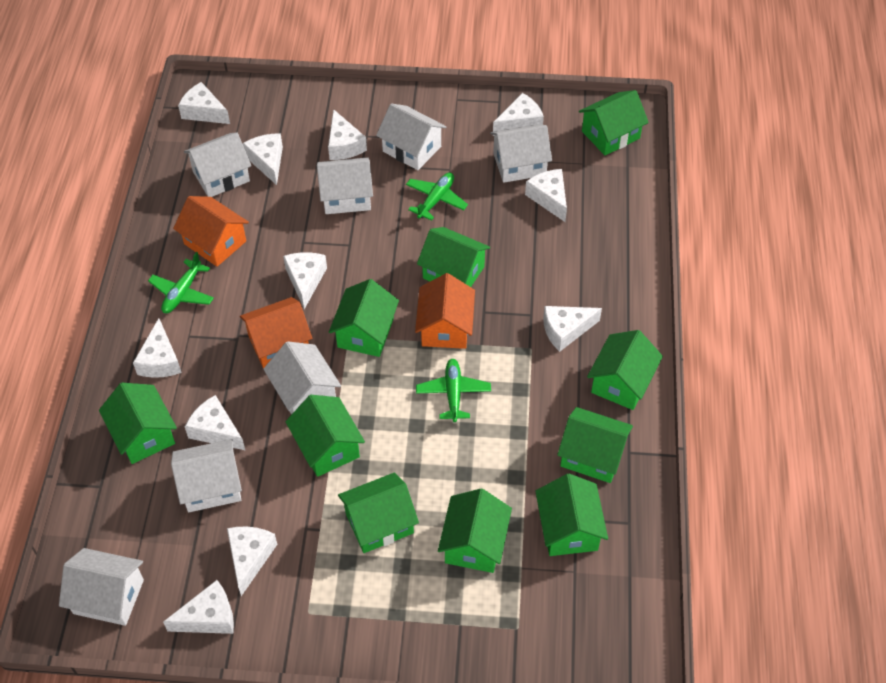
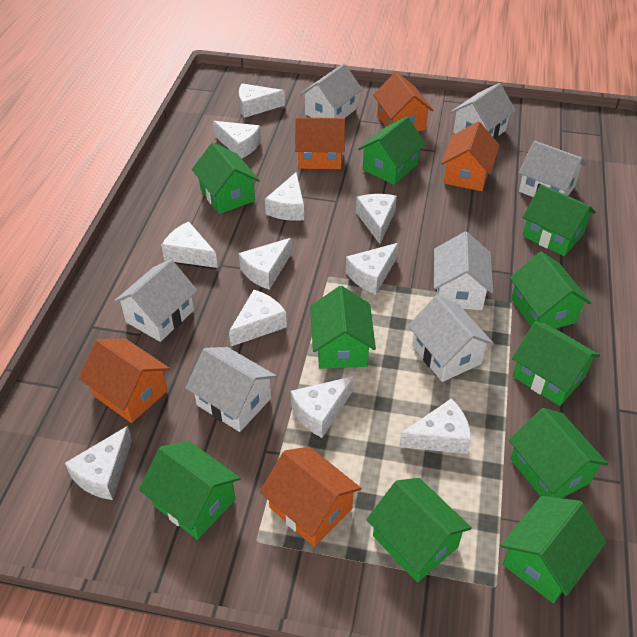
green plane: [148,252,214,313] [406,172,468,221] [416,359,491,422] = 3 -> none = 0
orange house: [173,196,249,267] [240,297,312,369] [415,273,475,349] = 3 -> [79,339,170,423] [260,447,361,547] [295,117,345,169] [373,72,434,132] [441,122,500,191] = 5

